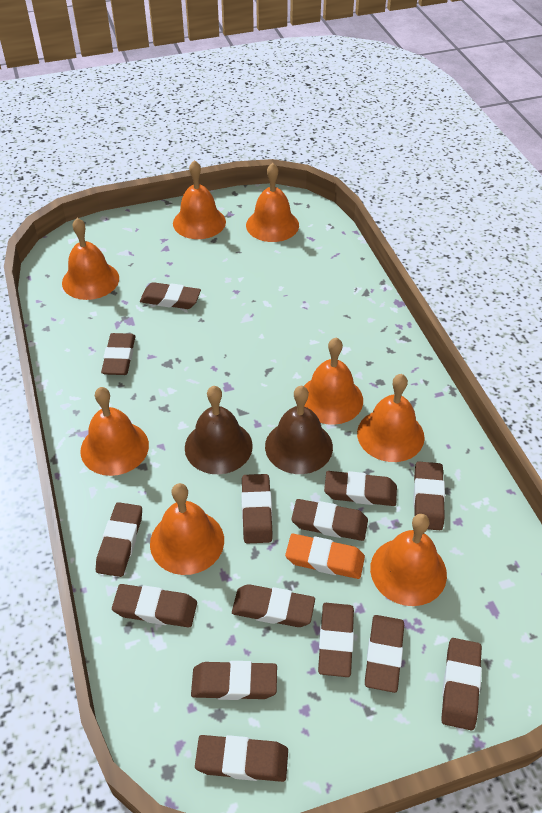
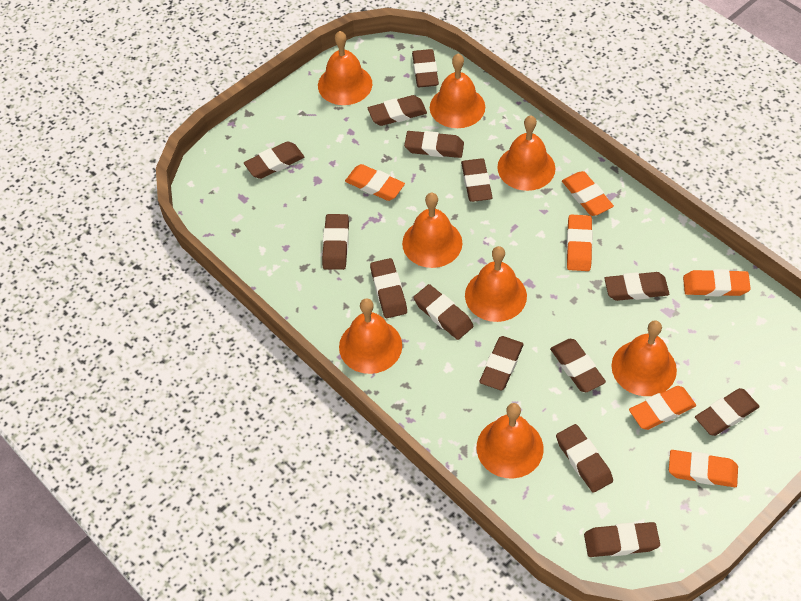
brown bell: [185,386,253,474] [265,385,333,474] = 2 -> none = 0
orange eraser: [285,534,365,579] = 1 -> [345,164,405,201] [562,171,614,216] [566,214,593,271] [629,386,696,430] [669,450,738,487] [683,269,751,296] = 6

